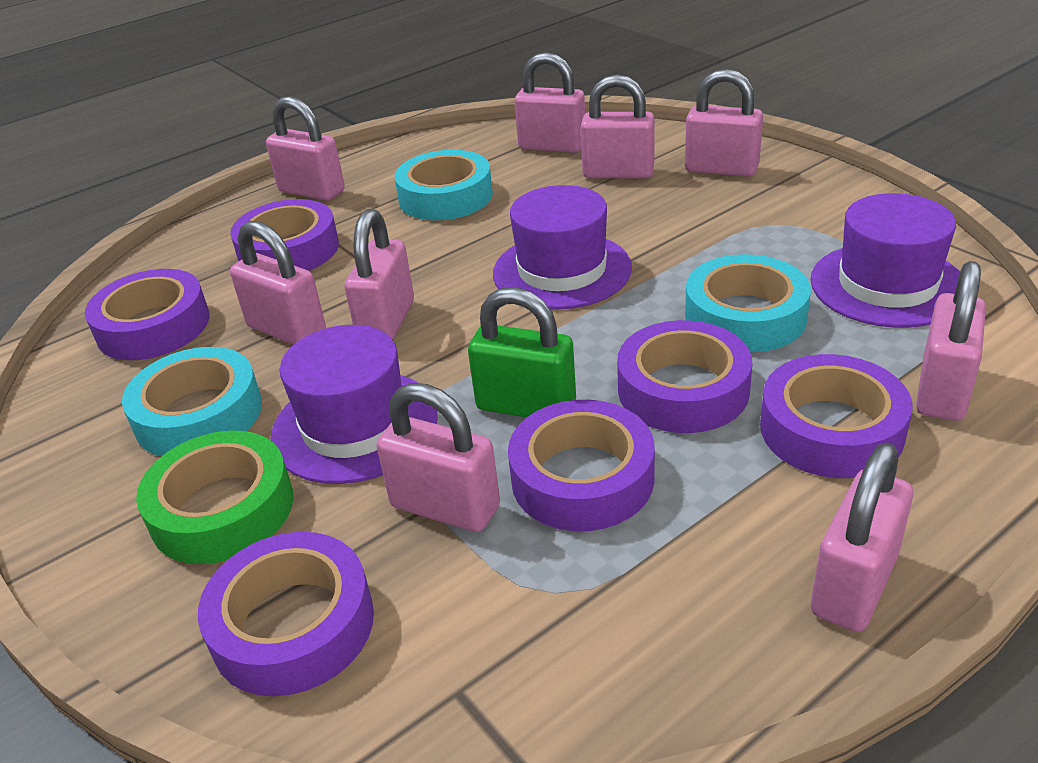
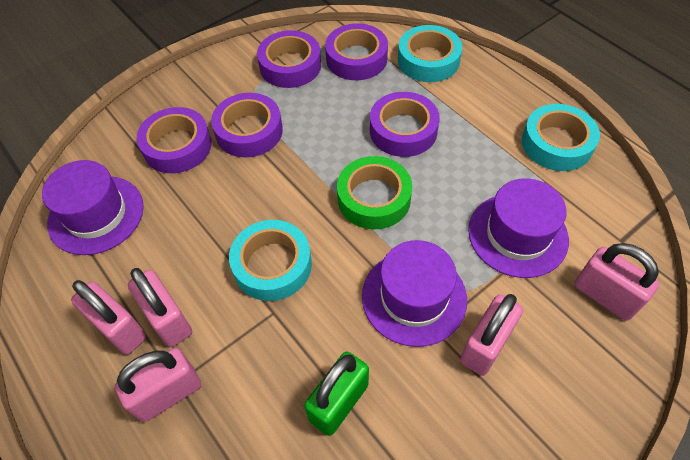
pink padlock: [230,221,326,345] [266,96,345,201] [344,209,414,340] [376,383,500,532] [514,52,585,153] [580,74,655,179] [685,69,763,177] [811,443,913,632] [916,261,986,421] = 9 -> [71,280,147,355] [115,348,201,422] [128,268,192,347] [460,294,523,376] [574,243,660,321] = 5
purple tape: [85,269,210,360] [198,532,374,696] [230,199,339,271] [508,400,655,531] [617,320,752,433] [760,354,912,478] = 6 -> [136,107,212,173] [211,93,283,157] [257,30,321,88] [325,23,388,80] [370,92,440,157] = 5

